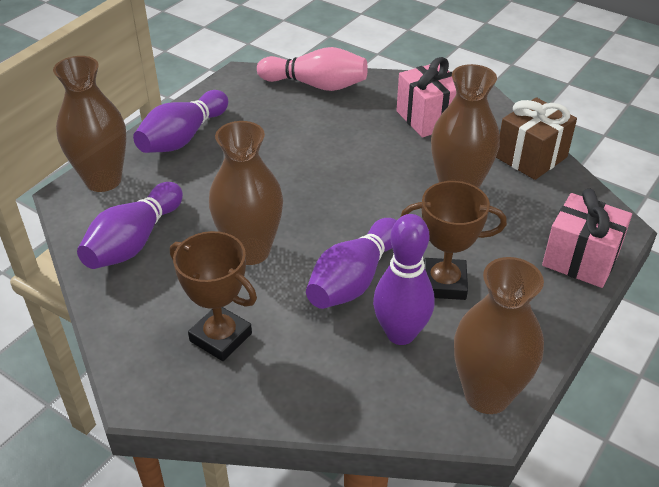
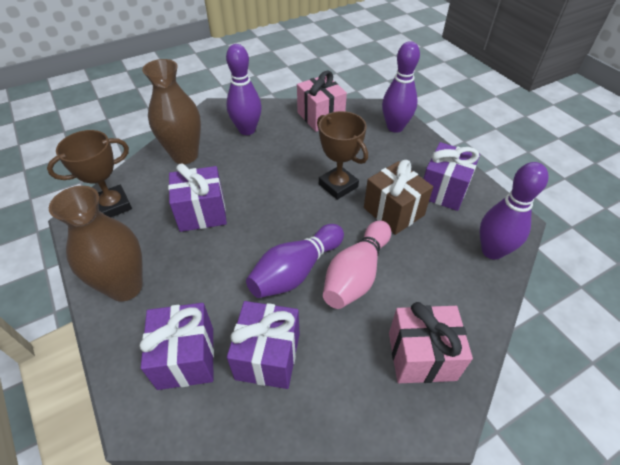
brown vase: [53,56,126,192] [209,121,283,265] [431,64,500,188] [454,257,544,414] = 4 -> [49,186,143,301] [142,59,201,164] = 2
purple gift: none = 0 -> [139,303,214,390] [168,163,227,232] [227,301,300,389] [424,142,480,211] = 4

